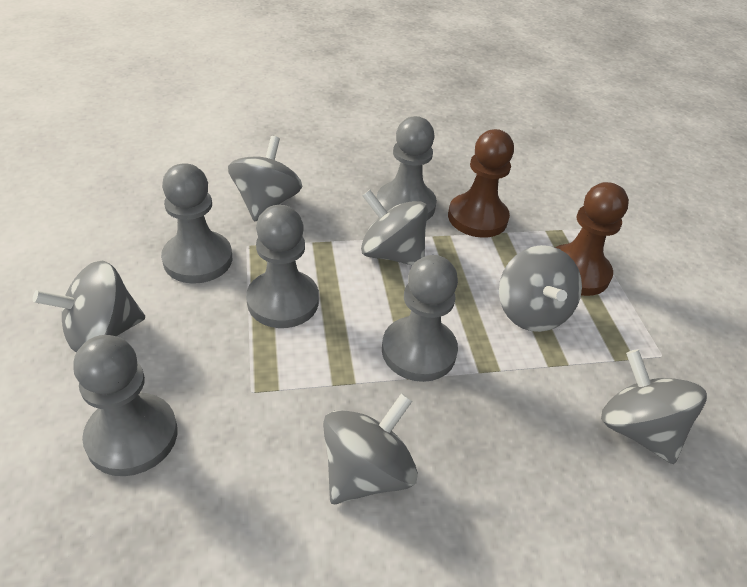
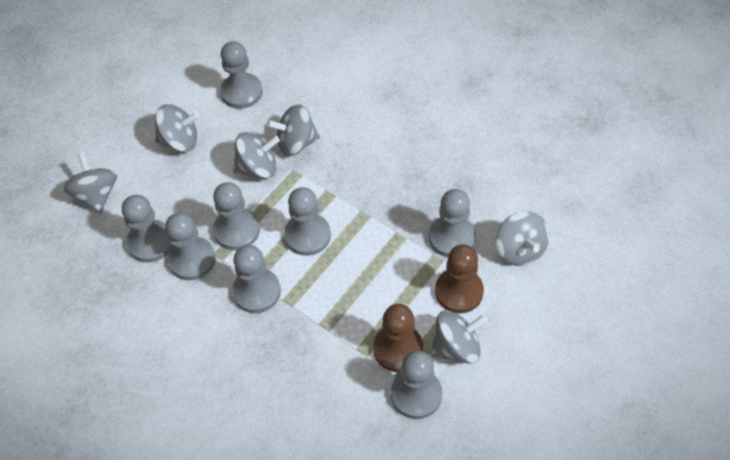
grey pawn: [73,335,178,476] [161,163,232,284] [246,205,319,328] [377,116,437,220] [382,255,458,382] = 5 -> [122,195,172,263] [165,212,216,280] [213,182,260,250] [220,41,263,109] [232,245,281,313] [284,187,331,256] [391,351,442,419] [429,189,476,257] = 8

